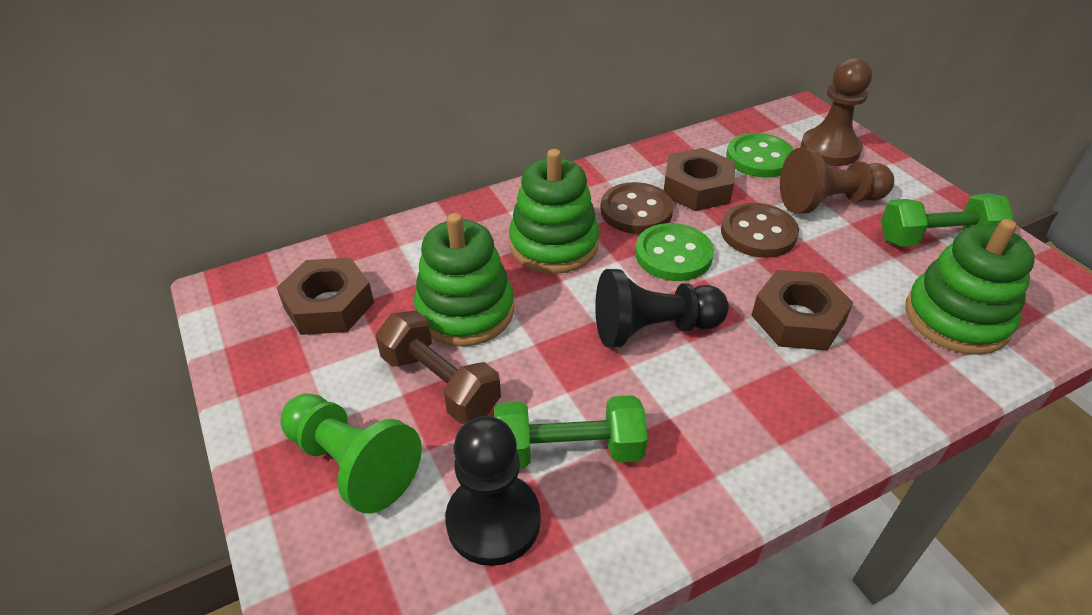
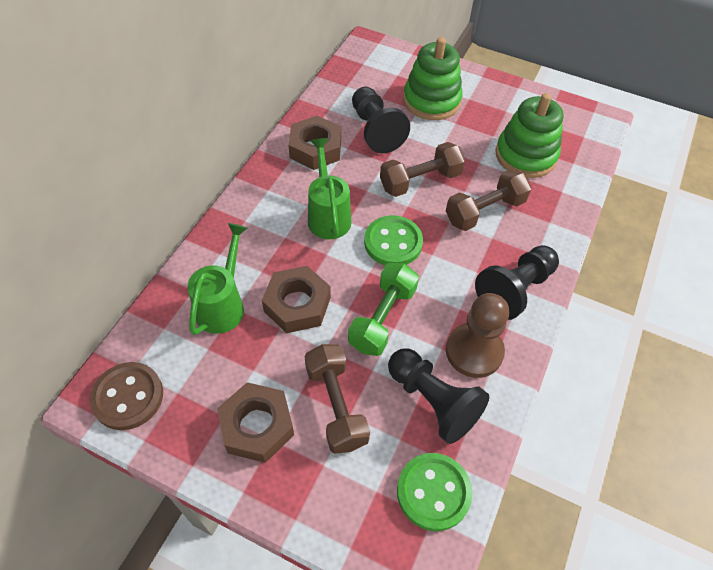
black pawn: [445,416,541,566] [595,269,729,348] = 2 -> [352,87,410,153] [388,348,489,444] [475,245,559,320] = 3
brown button: [601,182,674,234] [721,203,799,258] = 2 -> [90,362,163,430] = 1
brown dumbbell: [376,310,501,424] = 1 -> [305,344,370,454] [380,142,465,197] [446,169,532,231] = 3
brown pawn: [780,148,894,214] [801,58,872,166] = 2 -> [446,293,509,378] = 1
green dumbbell: [494,395,648,468] [881,194,1014,247] = 2 -> [348,263,419,356] = 1
green pawn: [280,393,422,513] = 1 -> none = 0
green stacking toy: [414,213,514,347] [509,149,599,274] [905,219,1035,355] = 3 -> [403,37,463,120] [495,93,563,178] = 2
green watering can: none = 0 -> [187,223,248,335] [308,138,352,239] = 2

